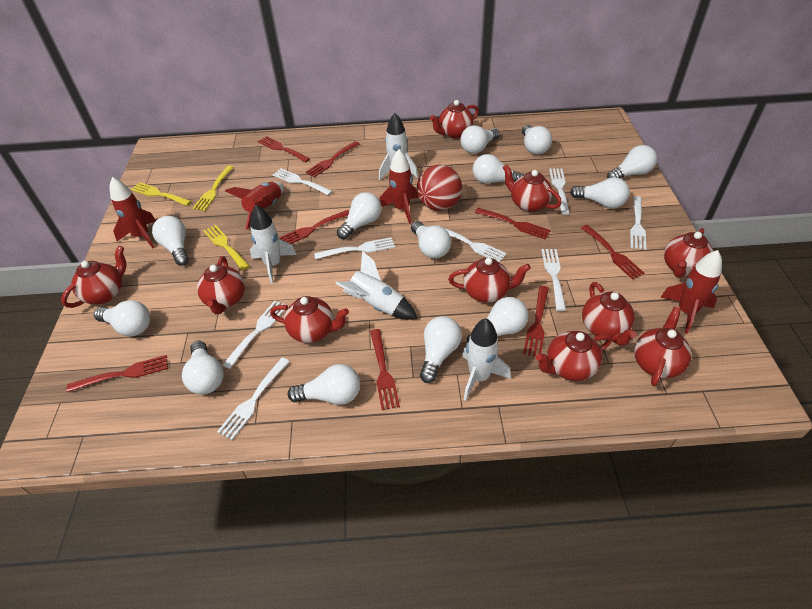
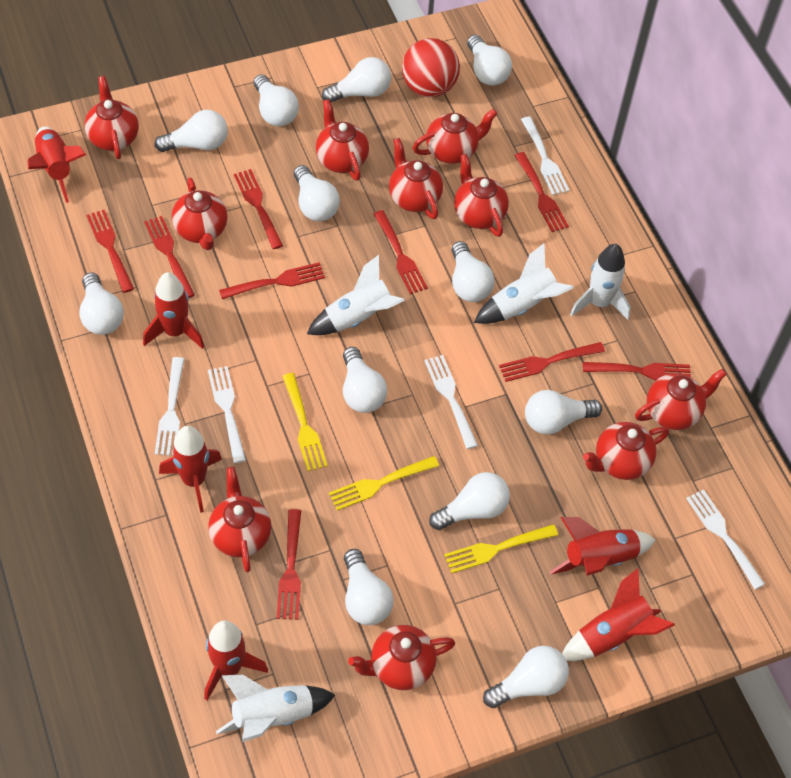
red fork: [67,355,168,392] [258,136,310,163] [279,210,349,244] [305,141,360,177] [370,329,400,410] [475,208,551,239] [523,286,549,357] [581,225,645,279] = 8 -> [86,210,134,293] [144,216,195,298] [219,262,325,299] [234,169,283,249] [277,509,301,620] [374,210,428,294] [499,342,605,382] [515,152,569,232] [583,362,691,381] = 9
red rocket: [110,177,156,248] [225,182,284,230] [379,149,418,224] [660,250,722,334] = 4 -> [27,126,86,203] [143,272,204,349] [159,426,222,513] [204,620,268,700] [550,517,655,575] [562,568,675,661] = 6
white fork: [217,358,290,440] [223,301,288,369] [272,168,333,196] [314,237,395,259] [436,225,507,263] [542,249,566,311] [549,169,570,215] [630,196,646,250] = 8 -> [155,357,185,456] [208,366,246,463] [424,355,478,449] [521,117,569,195] [686,490,765,590] = 5
white light bulb: [94,300,151,336] [152,216,189,266] [182,341,224,394] [288,364,360,405] [337,192,382,239] [411,221,451,259] [420,316,462,383] [460,125,500,154] [467,297,528,343] [473,154,524,184] [522,125,552,154] [570,177,630,208] [607,145,657,179] = 13 -> [79,272,124,335] [155,110,228,152] [253,74,299,126] [294,165,340,221] [322,57,391,103] [343,347,387,413] [344,549,393,625] [429,472,510,530] [451,241,495,302] [467,35,512,85] [483,646,569,708] [525,390,602,434] = 12

